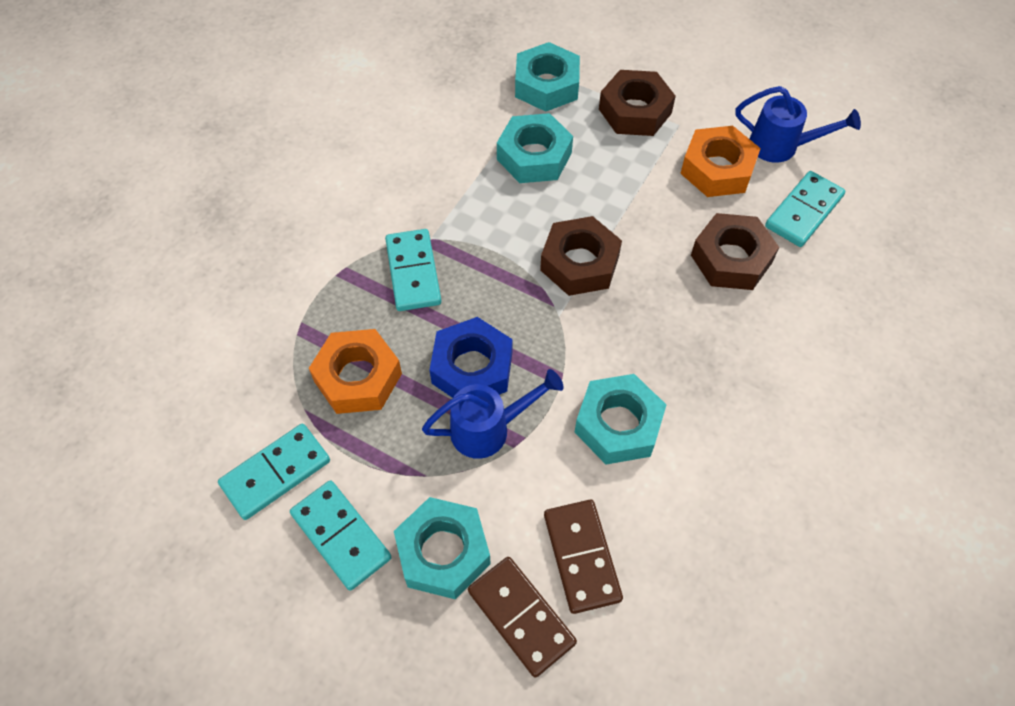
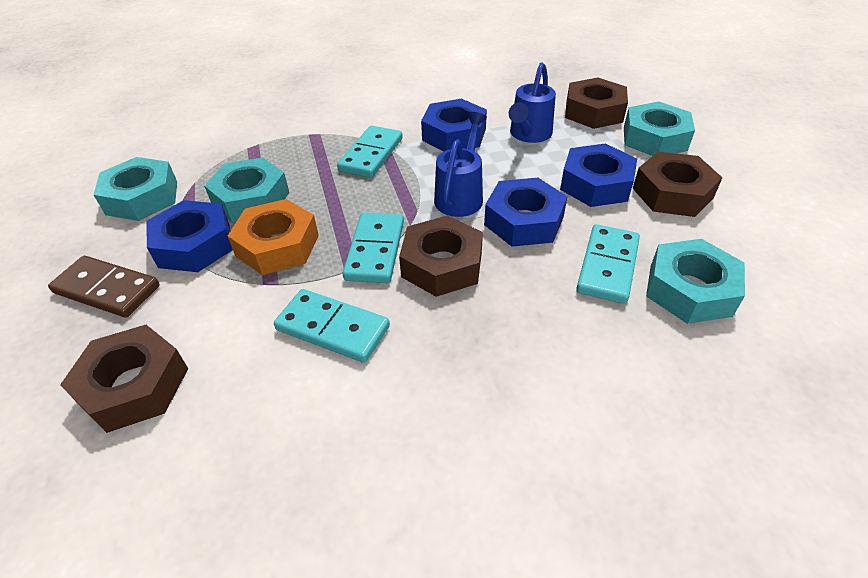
blue nut: [430,317,512,398] = 1 -> [146,200,233,272] [421,99,487,151] [484,178,567,247] [560,143,637,207] = 4
brown domino: [468,557,577,678] [544,500,623,614] = 2 -> [48,256,160,318] = 1
brown nut: [540,216,622,296] [599,70,676,136] [691,213,779,290] = 3 -> [60,325,188,433] [399,215,483,297] [565,77,628,129] [632,151,722,217] = 4
orange nut: [309,329,402,414] [680,126,761,197] = 2 -> [228,199,319,275] = 1

